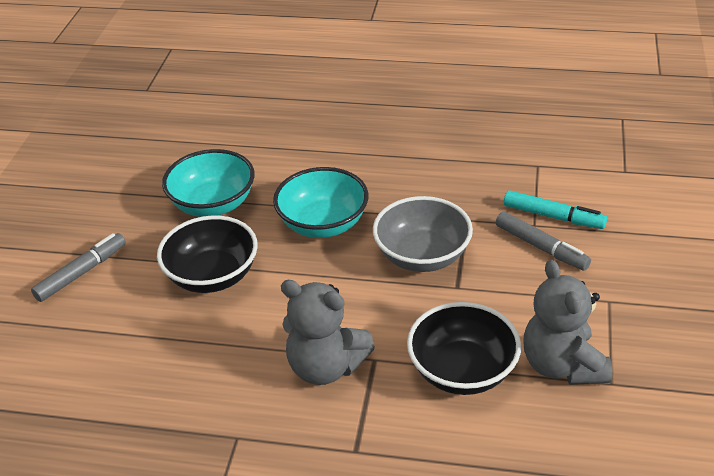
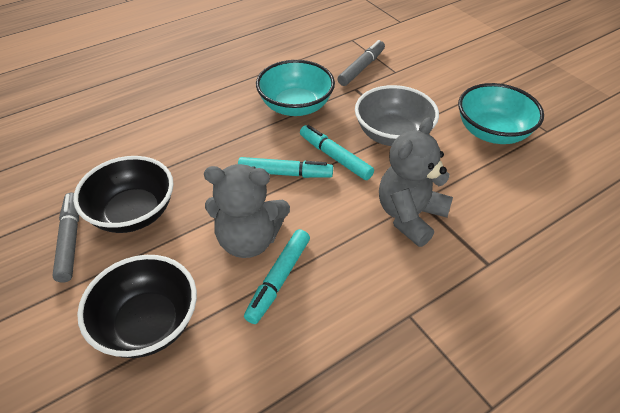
turquoise marker: [504,190,607,229] = 1 -> [238,157,333,178] [244,229,310,324] [300,125,374,180] = 3

